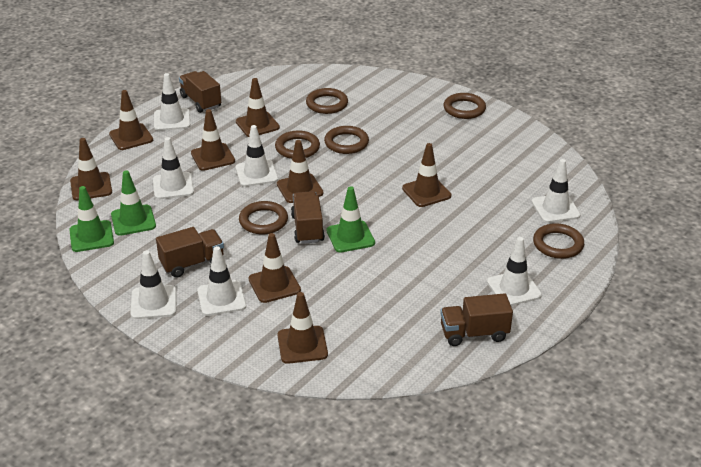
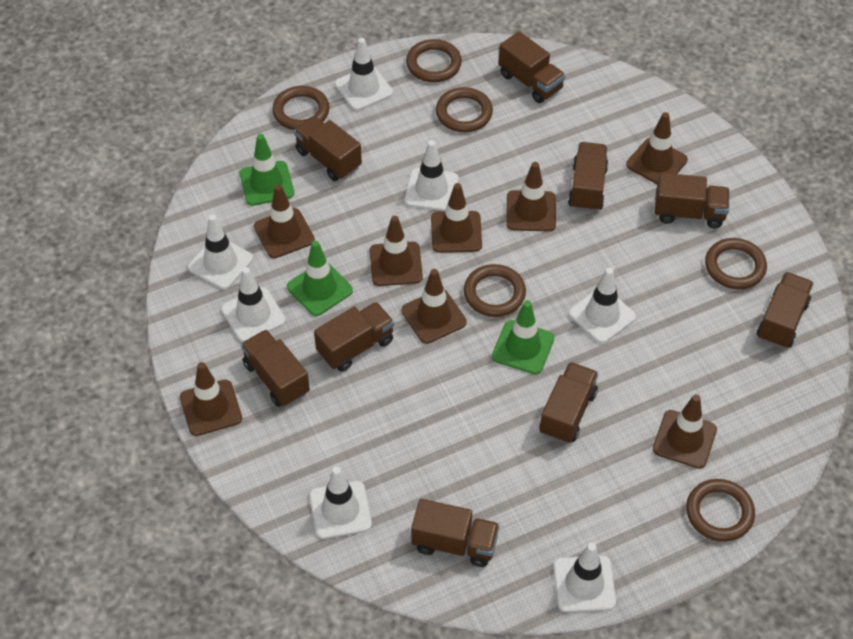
brown truck: [156,227,224,278] [179,71,221,113] [291,191,325,244] [440,293,513,346] = 4 -> [241,329,310,407] [294,116,362,181] [314,302,394,372] [411,499,500,567] [499,31,565,103] [540,362,598,444] [568,142,608,212] [655,173,730,228] [757,272,814,349] = 9

